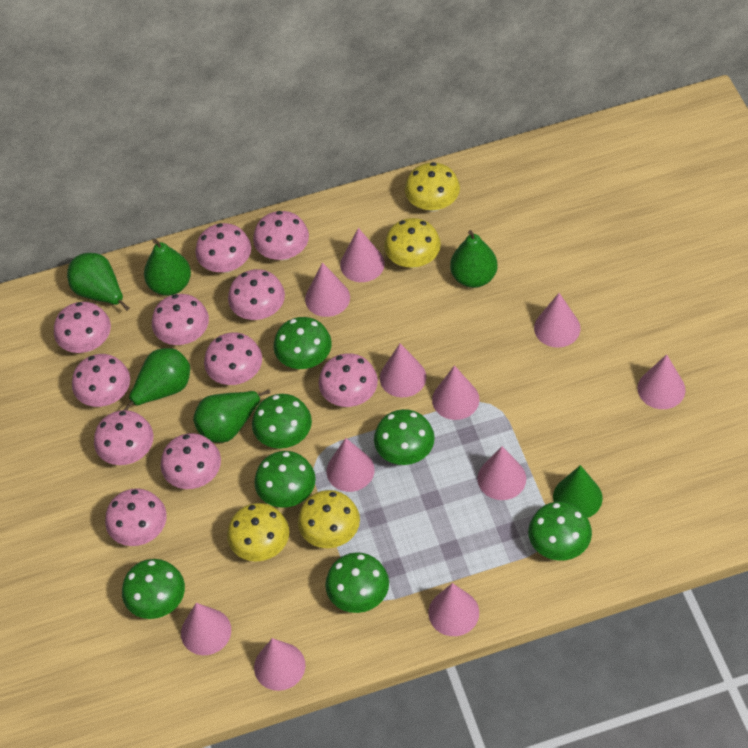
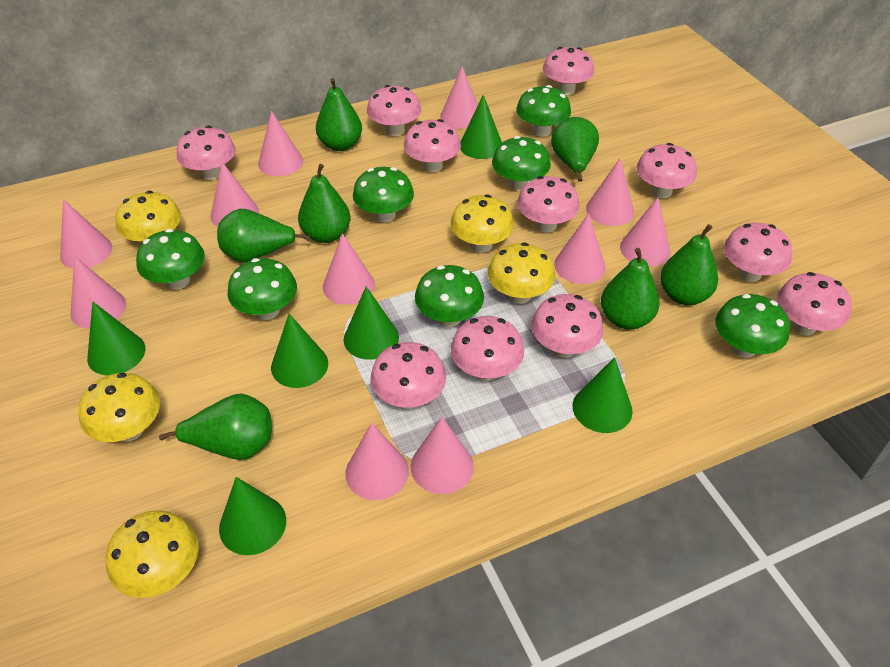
green cone: [553,465,603,518] = 1 -> [87,302,145,375] [219,477,286,555] [271,314,328,388] [344,286,399,360] [460,95,502,159] [572,357,633,433] = 6
green pear: [67,253,130,311] [123,348,190,410] [144,239,191,296] [193,389,270,443] [450,230,498,288] = 5 -> [159,394,272,460] [217,209,310,262] [298,164,350,243] [316,78,362,151] [551,117,599,181] [601,248,660,330] [660,224,718,305] = 7
yellow mushroom: [227,503,289,562] [298,490,360,548] [384,218,441,268] [405,162,460,212] = 4 -> [78,373,160,442] [106,510,199,598] [116,191,181,241] [450,194,514,253] [488,242,555,304] = 5

